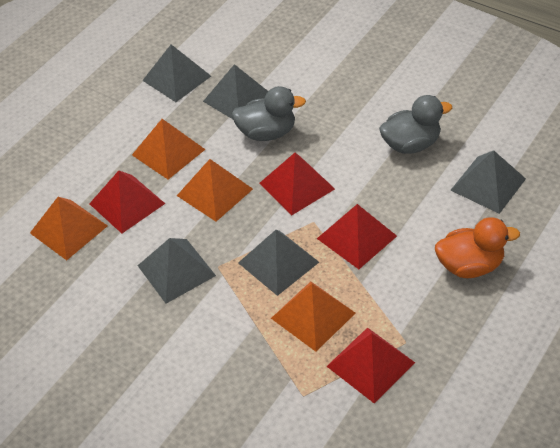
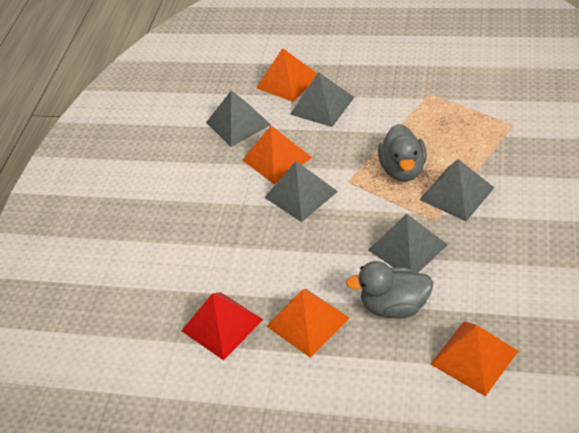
orange duck: [435,217,520,278] = 1 -> none = 0
red pyramid: [89,171,165,233] [259,153,335,215] [317,204,397,269] [326,327,415,403] = 4 -> [182,292,263,360] = 1

